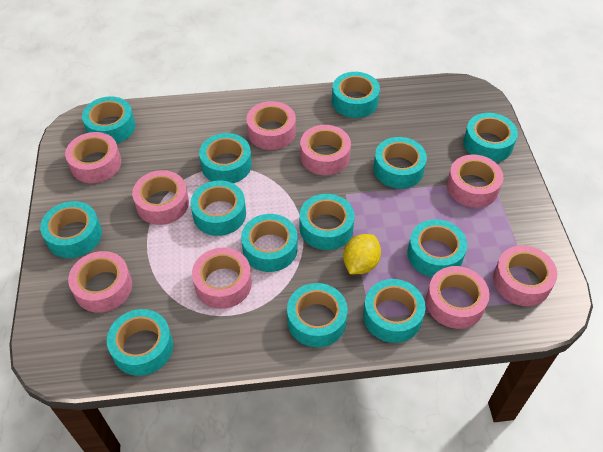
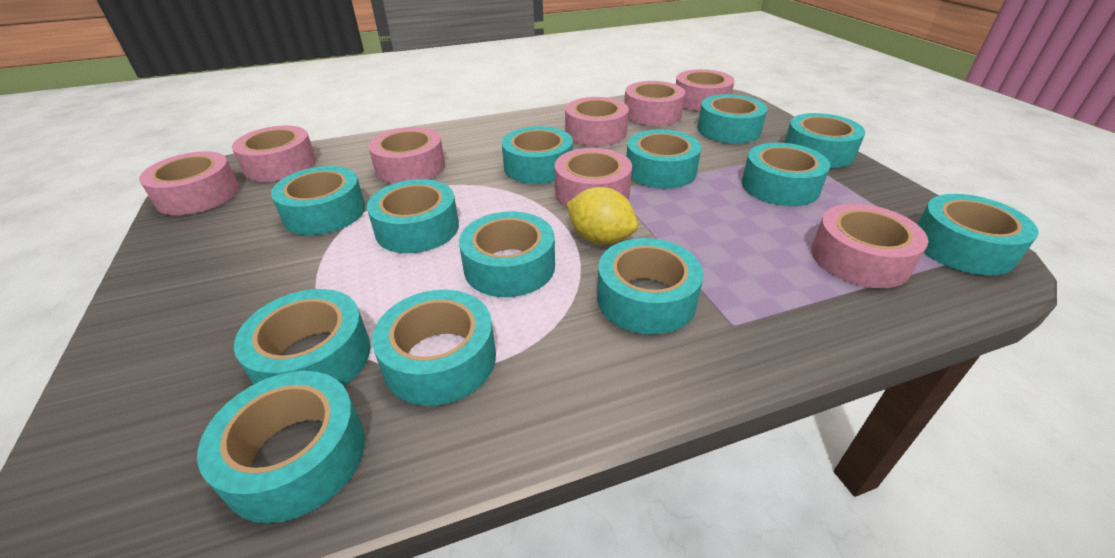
pink tape: [65,132,121,183] [68,251,132,313] [132,170,189,225] [192,248,252,309] [246,101,296,150] [300,125,351,175] [426,266,489,329] [447,155,503,208] [493,245,558,306] = 9 -> [139,151,239,215] [232,126,316,182] [368,127,445,184] [555,148,632,207] [565,97,629,146] [624,81,685,126] [676,69,735,111] [811,204,928,288] = 8

